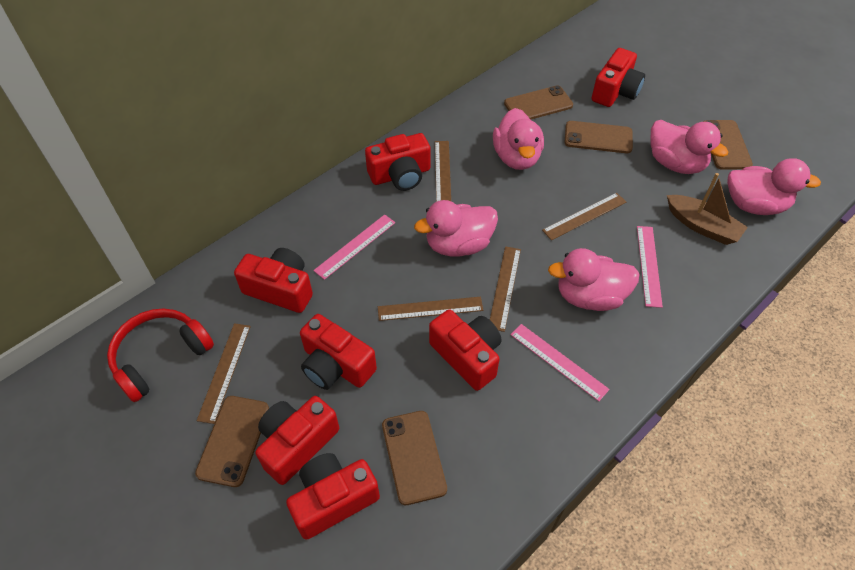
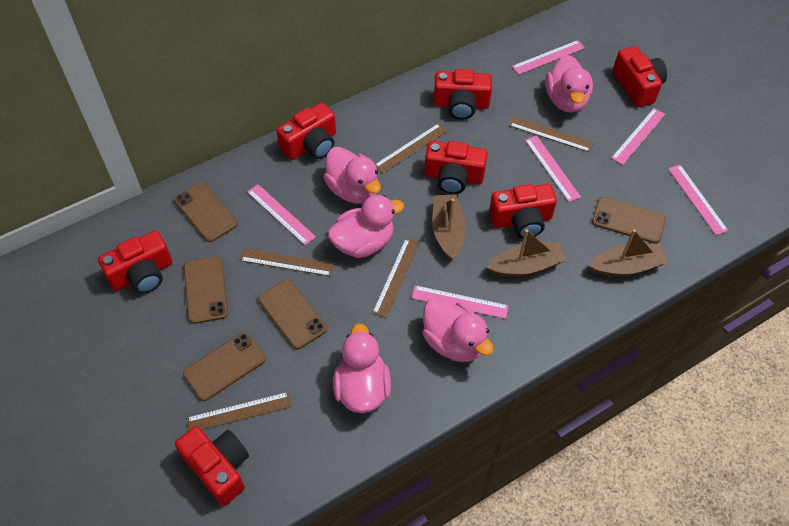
brown boat: [667,173,748,245] = 1 -> [432,194,466,261] [487,229,566,277] [588,229,668,277] = 3
pink ruler: [313,214,395,280] [510,324,610,401] [637,226,663,308] = 3 -> [247,184,316,245] [412,285,509,319] [512,40,585,75] [525,135,581,202] [611,108,666,165] [668,165,728,235] = 6
red headphones: [107,309,214,402] = 1 -> none = 0

